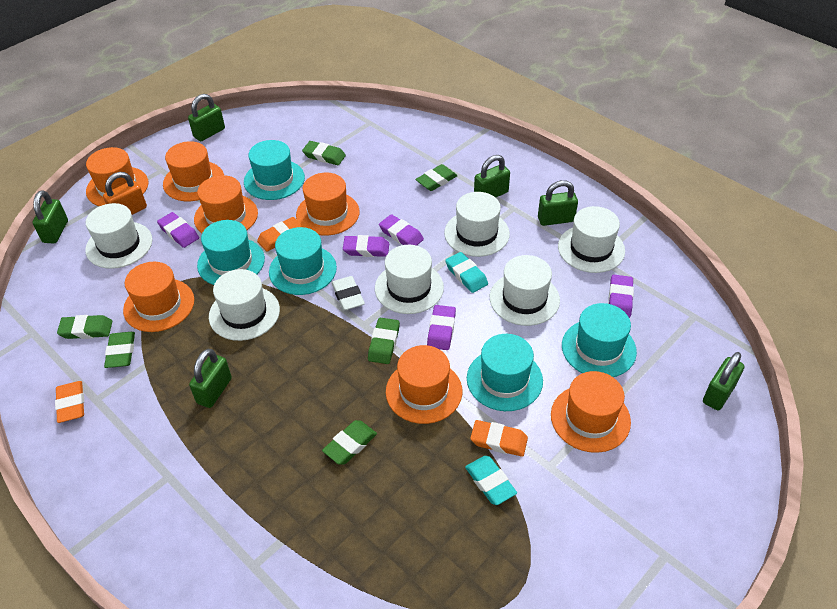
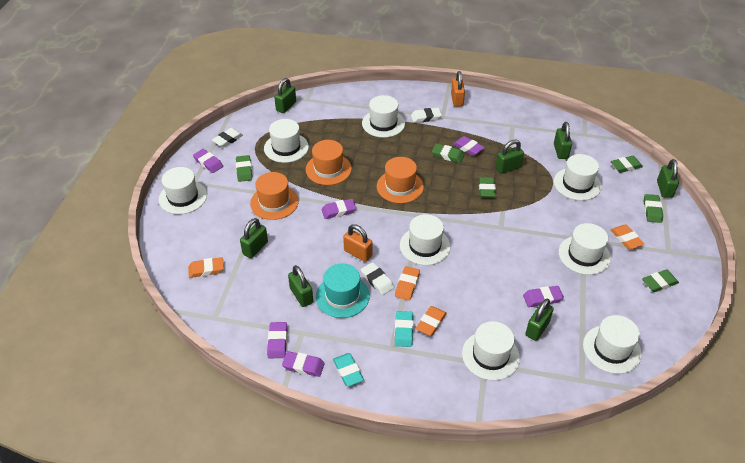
green padlock: [32,190,68,243] [188,94,225,141] [189,348,232,408] [474,155,510,198] [538,180,578,226] [703,352,744,410] = 6 -> [240,218,268,258] [274,78,296,113] [288,265,313,307] [495,140,524,174] [525,299,554,341] [554,122,572,159] [657,159,679,198] = 7
orange eraser: [55,381,84,423] [257,217,303,252] [470,420,528,457] = 3 -> [188,257,224,278] [395,266,420,301] [416,306,447,336] [611,225,644,249] = 4
orange hat: [86,147,148,206] [123,262,194,332] [163,141,224,201] [194,175,258,233] [296,173,359,236] [386,345,462,424] [551,371,631,453] = 7 -> [250,172,299,220] [306,140,352,185] [377,157,424,203] = 3
orange padlock: [103,172,147,215] = 1 -> [343,224,372,262] [451,71,465,107] = 2
purple eraser: [157,212,199,248] [343,235,389,257] [379,214,424,246] [427,305,456,350] [608,275,634,318] = 5 -> [193,149,223,173] [267,322,287,358] [282,351,325,377] [321,199,356,219] [453,136,485,156] [523,286,564,307] = 6
turquoise hat: [197,220,265,285] [244,140,305,200] [269,227,337,295] [467,334,543,411] [562,303,637,377] = 5 -> [316,263,370,318] = 1
white eraser: [331,276,365,310] = 1 -> [212,128,243,147] [361,262,394,295] [411,108,442,123] = 3
white hat: [85,203,152,269] [209,269,280,341] [375,245,444,314] [444,192,510,257] [490,255,560,326] [558,206,625,273] = 6 -> [159,167,207,214] [264,119,309,163] [362,95,405,138] [400,214,451,265] [462,321,520,381] [554,154,602,201] [559,223,611,275] [583,315,642,374] = 8

